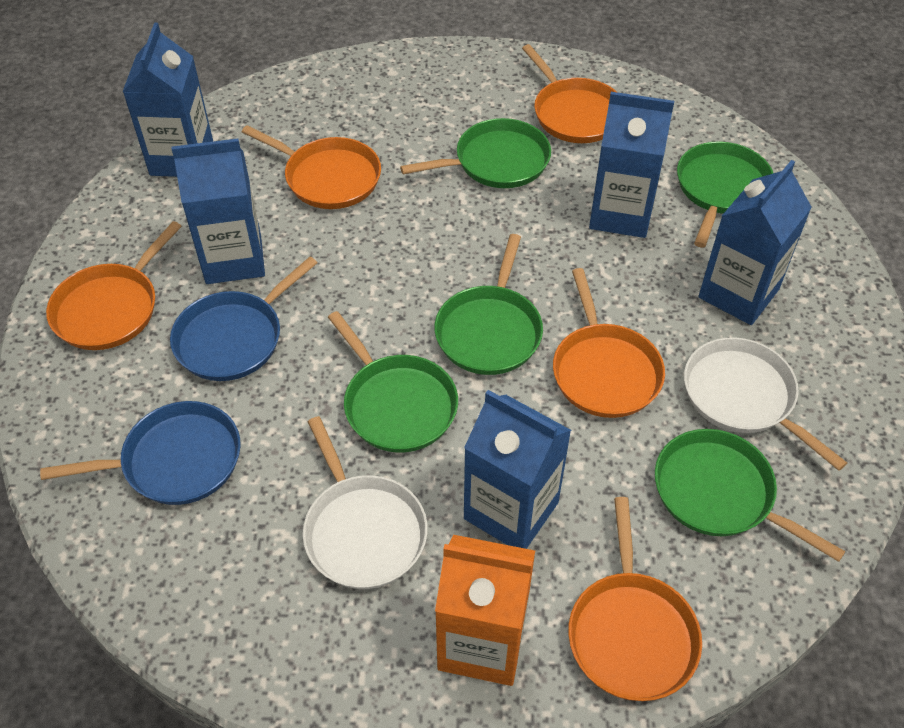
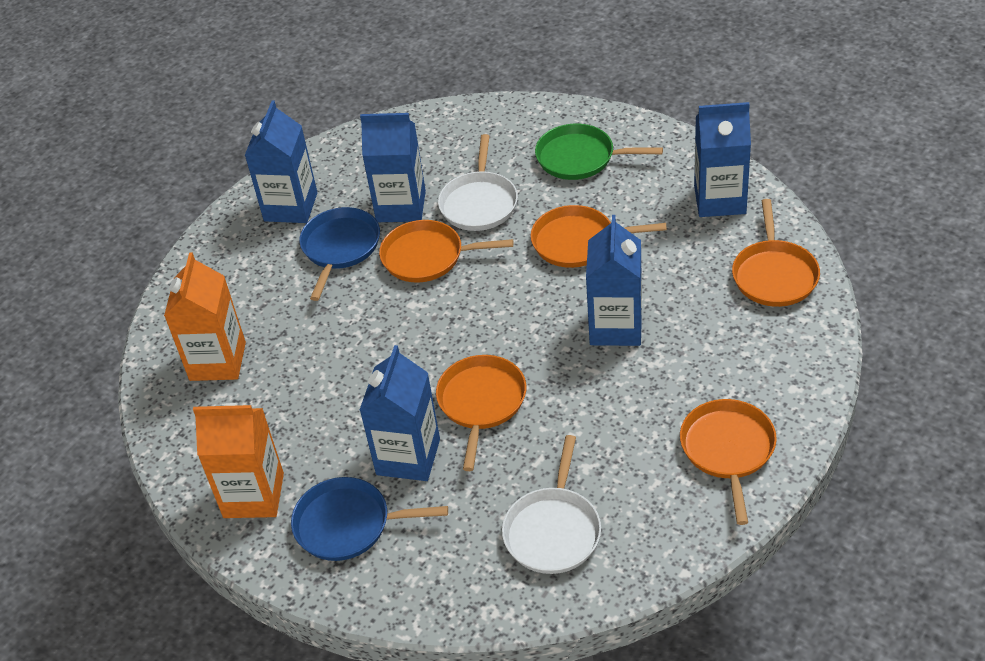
green pan: [328,311,458,452] [400,118,551,188] [435,234,543,375] [655,429,846,562] [677,141,773,248] = 5 -> [535,124,663,180] = 1
orange carton: [435,535,535,686] = 1 -> [164,252,246,381] [193,403,284,518] = 2

